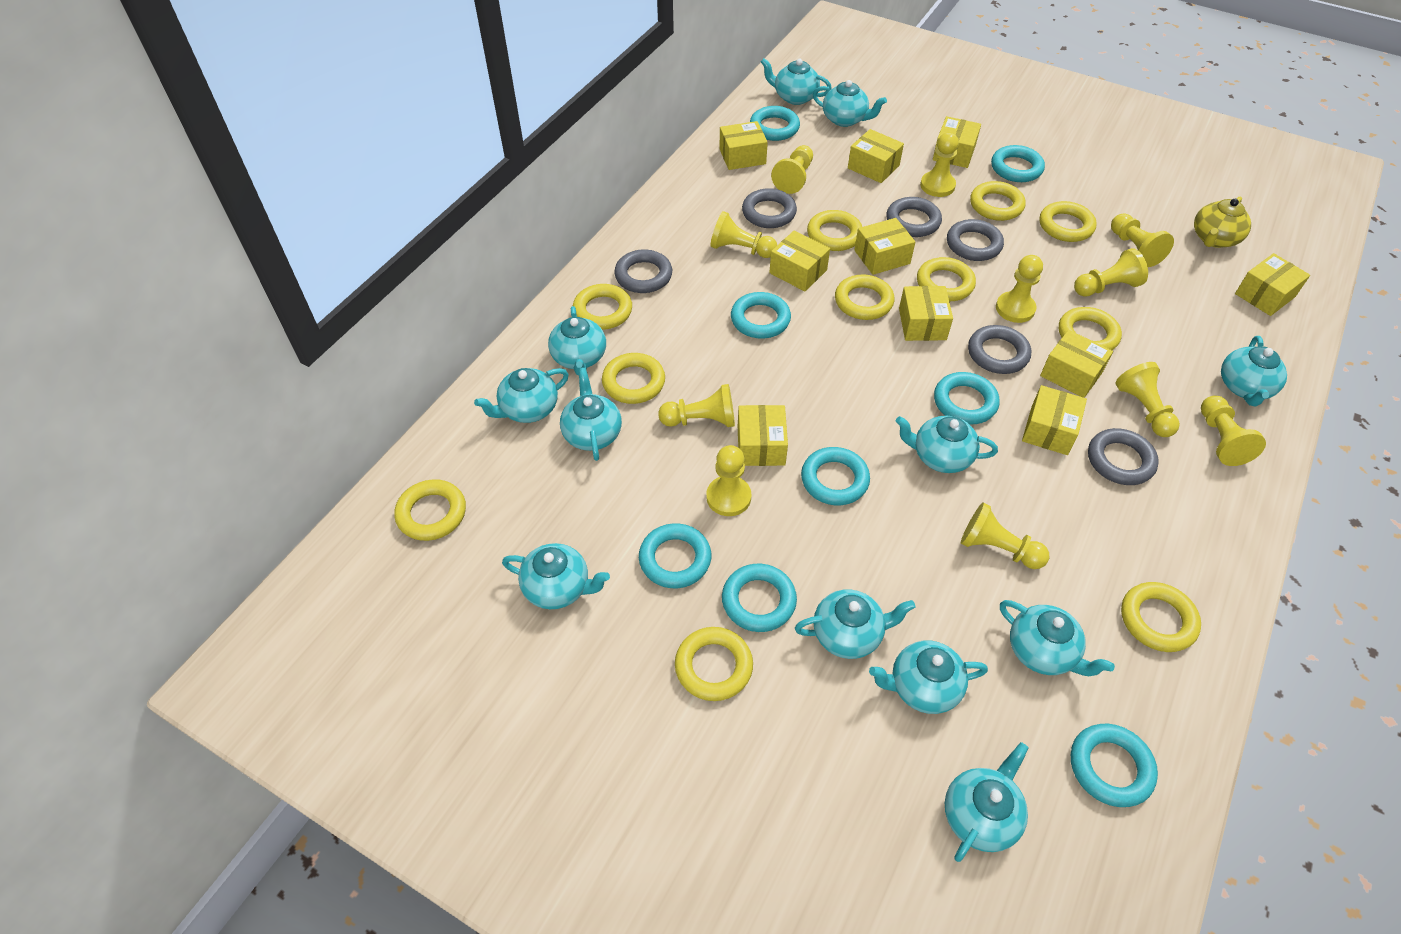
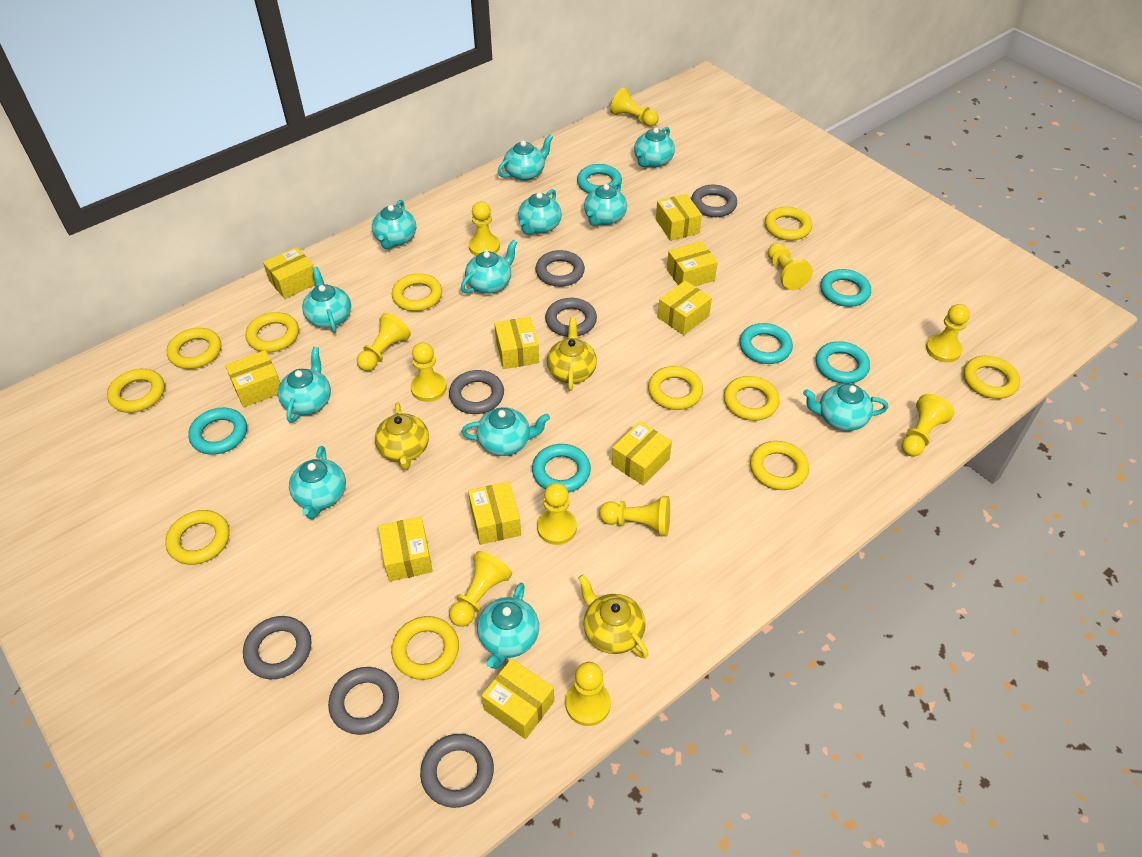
grey ring: [614,249,672,293] [742,188,797,228] [886,197,942,237] [947,219,1004,261] [968,325,1031,374] [1088,428,1159,485] = 6 -> [243,616,312,679] [328,667,399,735] [420,734,494,808] [449,370,504,414] [535,250,585,287] [545,298,597,337] [691,185,737,217] = 7
turquoise ring: [639,523,711,588] [722,564,797,632] [731,292,791,339] [750,106,800,141] [801,447,870,505] [934,372,1000,424] [991,145,1045,182] [1071,724,1158,807] = 8 -> [188,408,247,455] [532,444,591,493] [577,164,622,193] [739,323,793,364] [816,341,870,384] [820,269,871,307] = 6
yellow teapot: [1194,197,1251,248] = 1 -> [375,402,429,470] [547,317,597,391] [578,574,648,659] = 3

